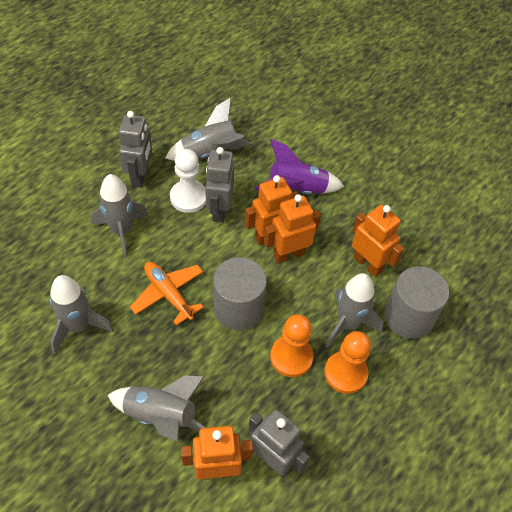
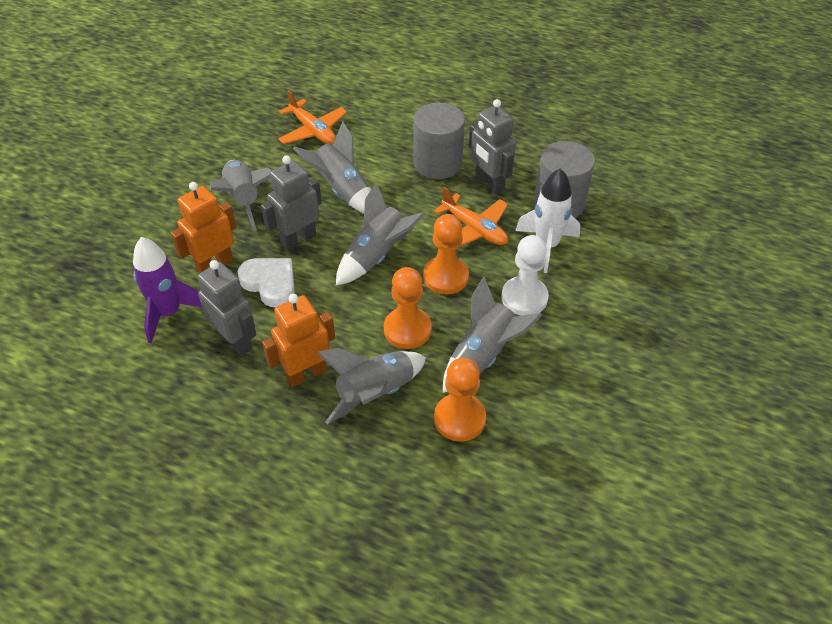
orange pawn: [270,314,313,377] [324,331,371,394] = 2 -> [384,267,432,349] [423,214,469,294] [434,358,486,442] = 3
orange plane: [130,262,204,326] = 1 -> [278,90,347,144] [434,187,508,247] = 2
orange robot: [181,426,253,479] [245,175,298,246] [264,194,321,264] [352,204,404,277] = 4 -> [171,182,236,273] [262,294,335,387] = 2
white heart: none = 0 -> [238,258,295,307] = 1
white rocket: none = 0 -> [516,168,580,273] = 1

